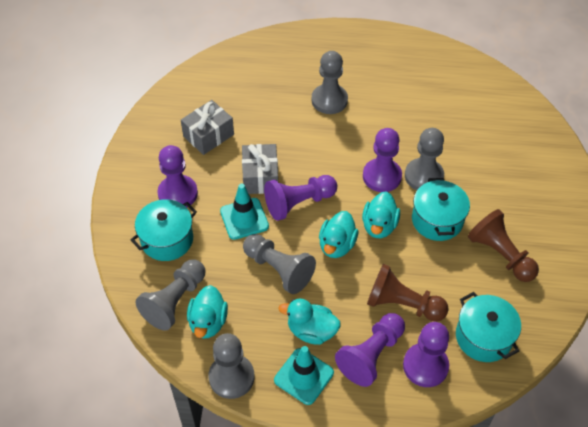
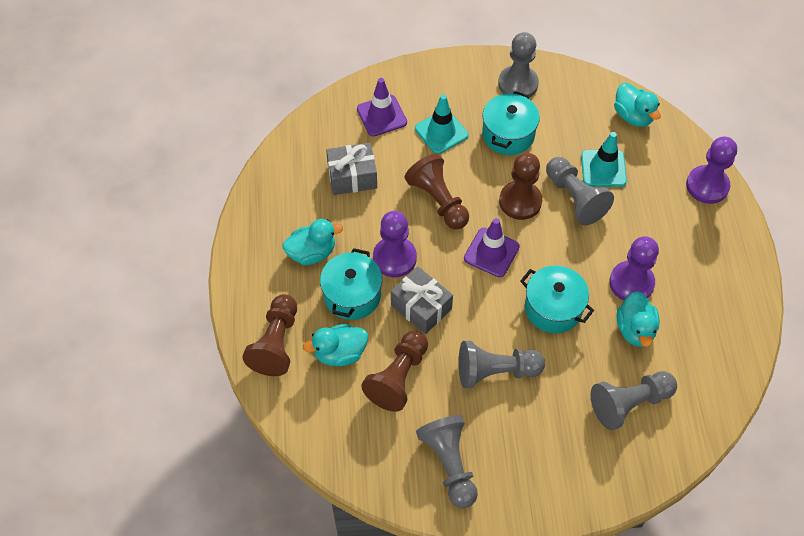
brown pawn: [367,264,449,322] [468,209,539,282] = 2 -> [242,294,297,376] [361,330,428,412] [404,153,469,229] [499,153,542,220] = 4
purple pawn: [157,145,198,208] [264,175,337,221] [335,313,405,387] [363,128,402,192] [403,322,449,387] = 5 -> [373,211,417,277] [609,236,659,301] [686,137,737,204] = 3
purple traffic cone: none = 0 -> [357,78,407,137] [464,218,520,277] = 2

